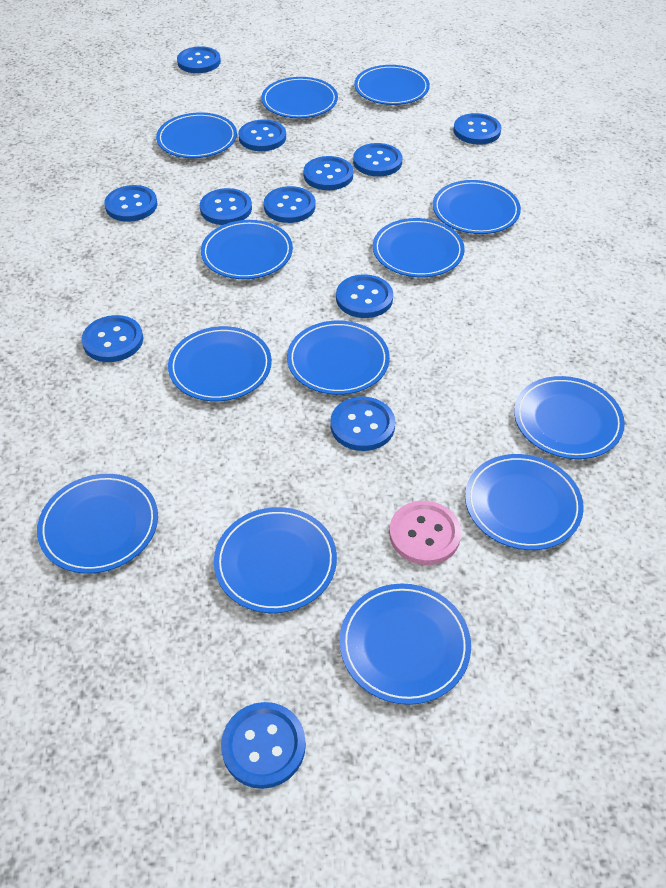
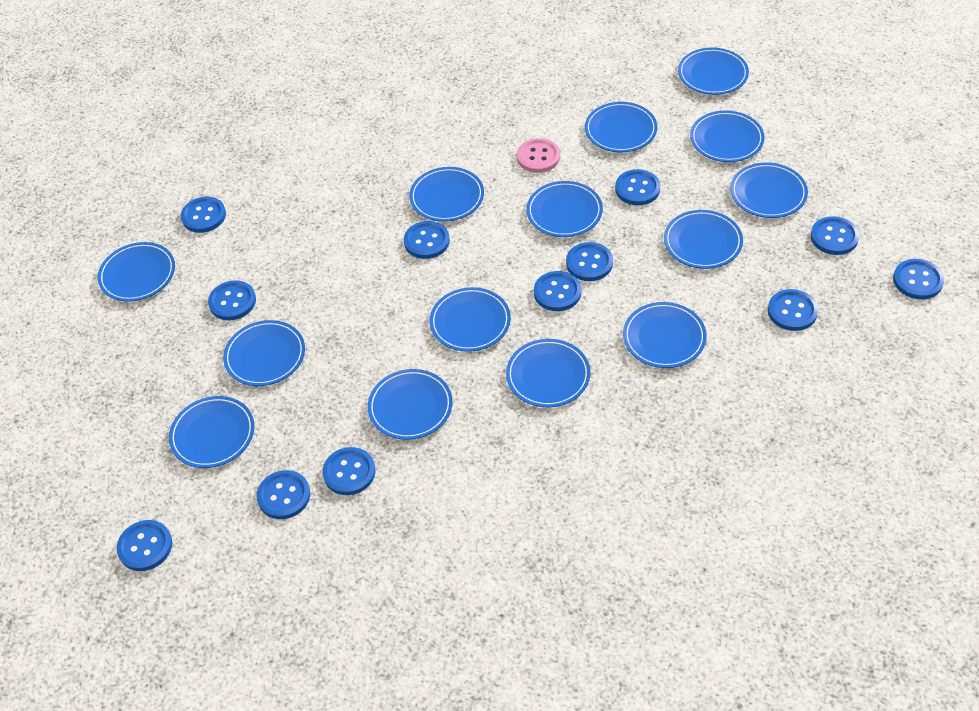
blue plate: [37,474,158,574] [156,112,237,158] [168,326,272,401] [201,220,293,279] [214,507,337,613] [261,77,338,118] [287,321,390,395] [339,584,471,705] [354,65,430,105] [373,218,465,277] [433,180,521,234] [465,454,584,550] [514,376,625,459] = 13 -> [98,242,175,302] [169,396,254,468] [223,320,305,386] [368,369,453,440] [409,167,484,222] [430,287,511,352] [506,339,590,407] [526,181,603,237] [585,102,658,152] [623,302,707,368] [664,210,743,269] [678,48,749,95] [690,111,764,162] [730,163,808,218] = 14

